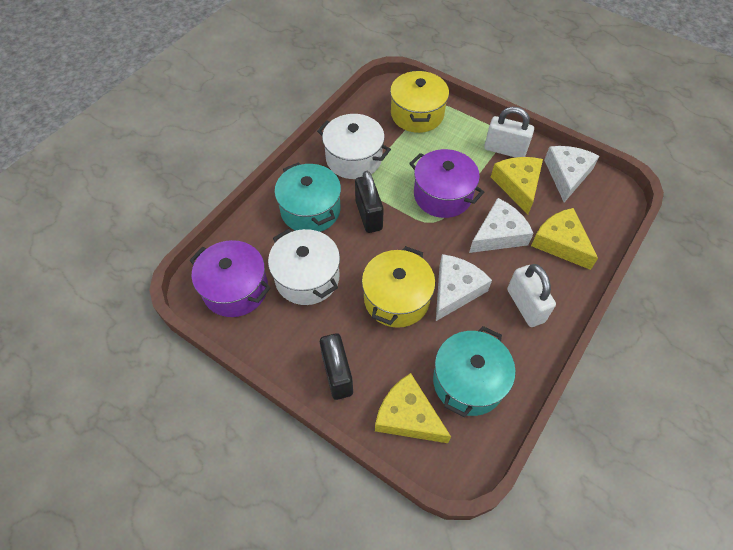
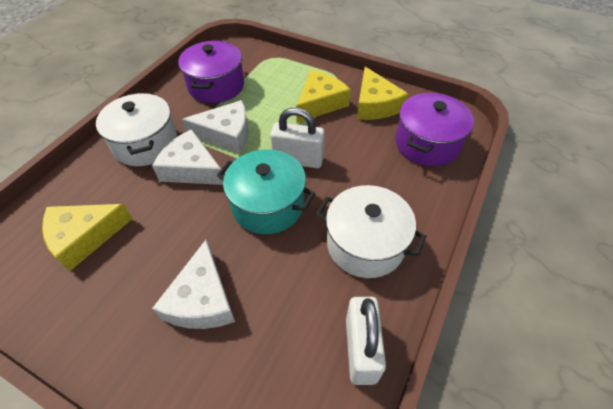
black padlock: [320,333,353,400] [355,171,384,233] = 2 -> none = 0
turquoise pot: [275,162,341,232] [433,326,515,417] = 2 -> [217,149,315,234] = 1
yellow pot: [362,246,435,328] [390,70,449,133] = 2 -> none = 0

